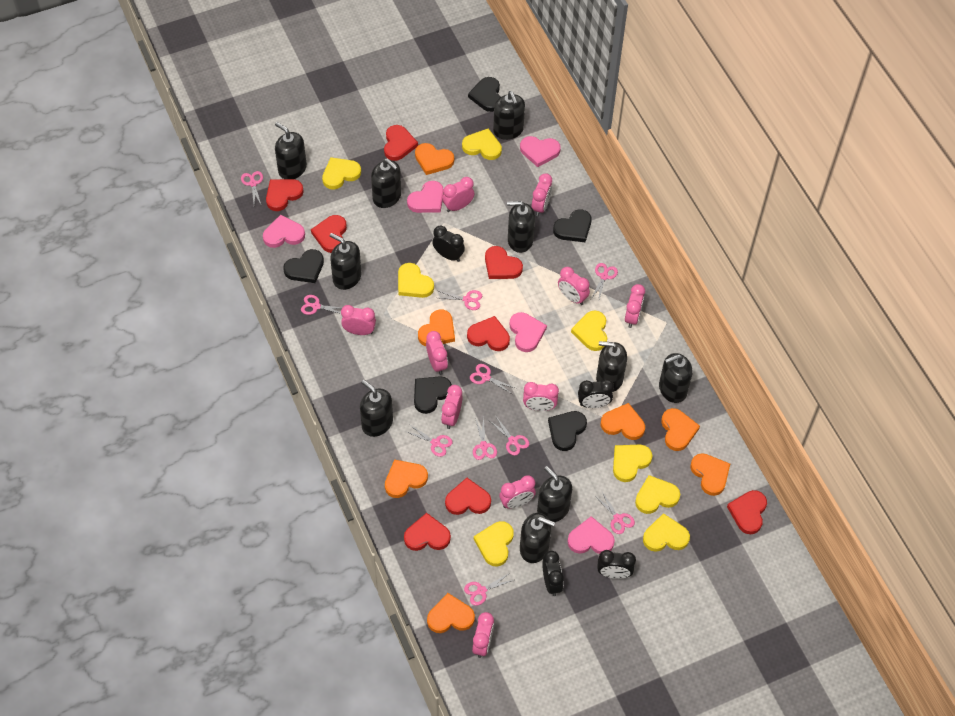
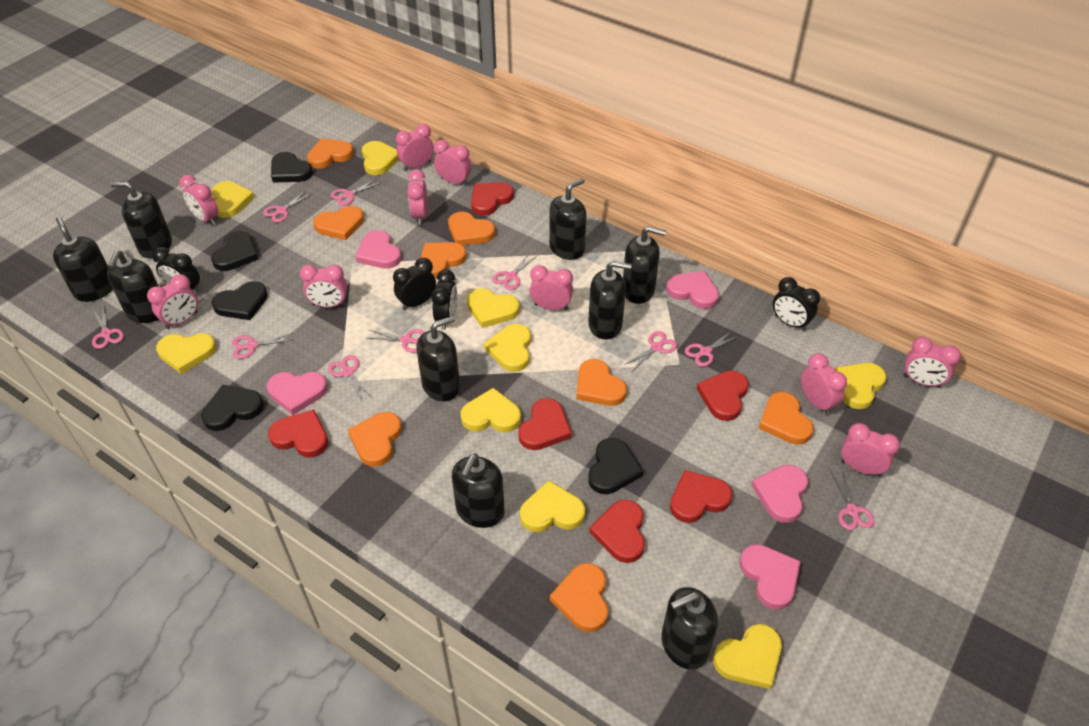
black soap dispenser: [275,122,307,179] [330,233,362,290] [360,380,393,437] [371,158,401,208] [493,91,525,140] [507,201,535,253] [520,513,555,563] [537,466,572,522] [596,341,627,392] [659,353,693,403] = 10 -> [53,217,113,302] [107,250,159,323] [110,181,172,258] [416,316,460,402] [452,453,505,528] [549,178,586,260] [588,261,632,339] [623,226,666,304] [661,587,718,669] = 9
orange heart: [385,460,428,498] [415,143,454,175] [418,310,455,346] [427,593,475,633] [600,403,645,440] [661,408,700,451] [690,453,730,496] = 7 -> [307,138,354,169] [313,206,364,240] [348,412,402,467] [421,242,466,278] [448,212,495,245] [550,563,608,632] [576,359,627,406] [758,392,814,445] = 8
red heart: [266,179,304,211] [311,215,347,253] [384,125,418,161] [404,513,451,551] [445,478,491,515] [467,316,510,351] [485,246,523,279] [727,490,767,534] = 8 -> [268,409,328,458] [471,182,514,216] [518,398,572,450] [589,500,645,563] [670,470,732,523] [697,370,748,421] = 6
yellow heart: [322,157,361,190] [398,263,434,298] [462,128,502,160] [474,521,514,566] [571,311,607,351] [613,445,653,482] [635,475,680,514] [643,513,690,552] = 8 -> [156,333,216,374] [212,181,255,218] [362,141,400,175] [460,388,521,432] [467,288,520,328] [484,324,531,372] [520,481,585,532] [713,624,782,689] [834,363,886,409] = 9

